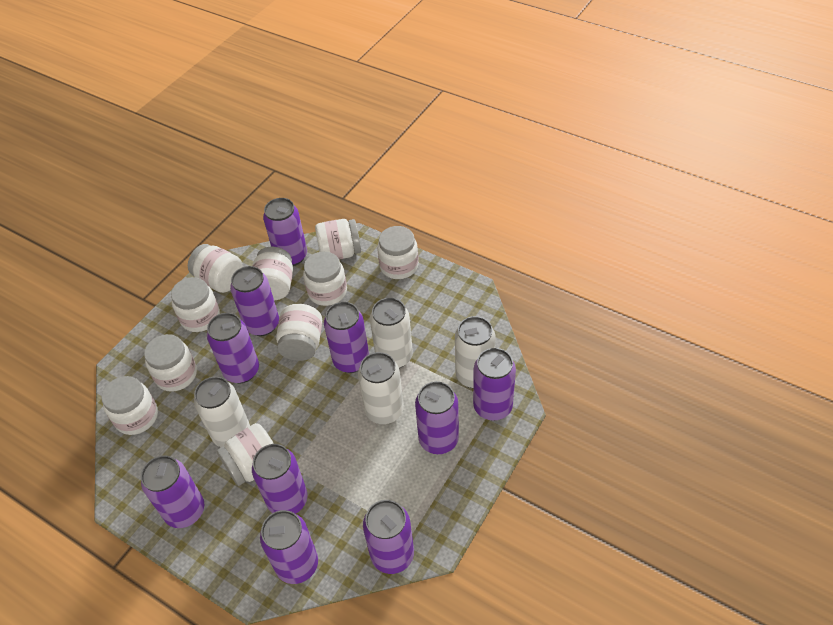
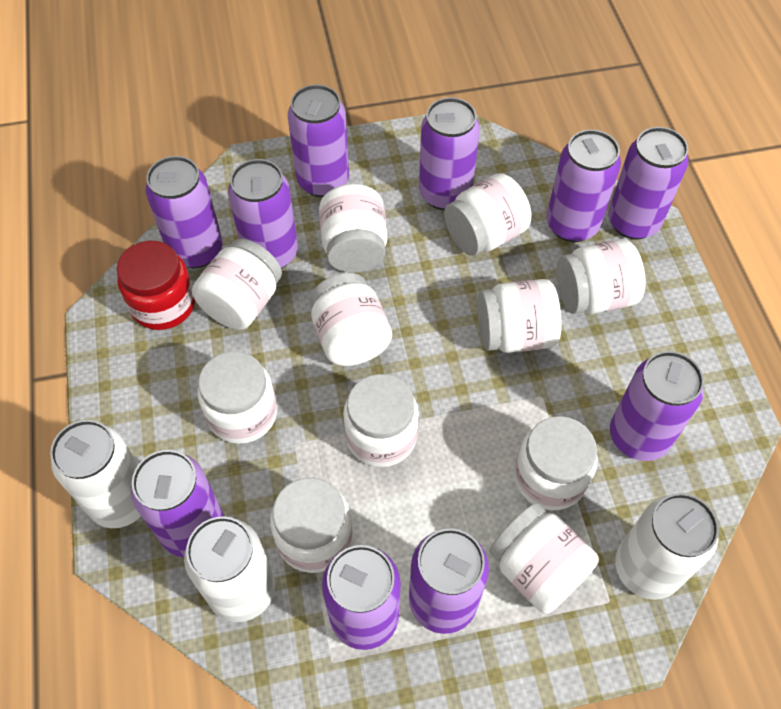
red jar: none = 0 -> [117,241,195,330] = 1
white can: [194,377,250,447] [358,352,404,424] [370,298,413,368] [455,316,496,388] = 4 -> [50,420,141,528] [184,516,275,622] [615,493,719,600] = 3
white jar: [101,376,158,435] [144,334,197,392] [171,277,220,332] [188,244,243,293] [217,423,274,486] [252,247,293,301] [276,304,322,361] [303,251,347,306] [315,219,361,260] [377,226,419,279] = 10 -> [192,238,282,330] [198,351,277,444] [270,477,352,573] [310,273,392,366] [319,184,387,273] [343,374,419,467] [444,173,531,256] [477,279,561,353] [489,503,599,614] [514,416,598,510] [556,239,646,314] = 11

